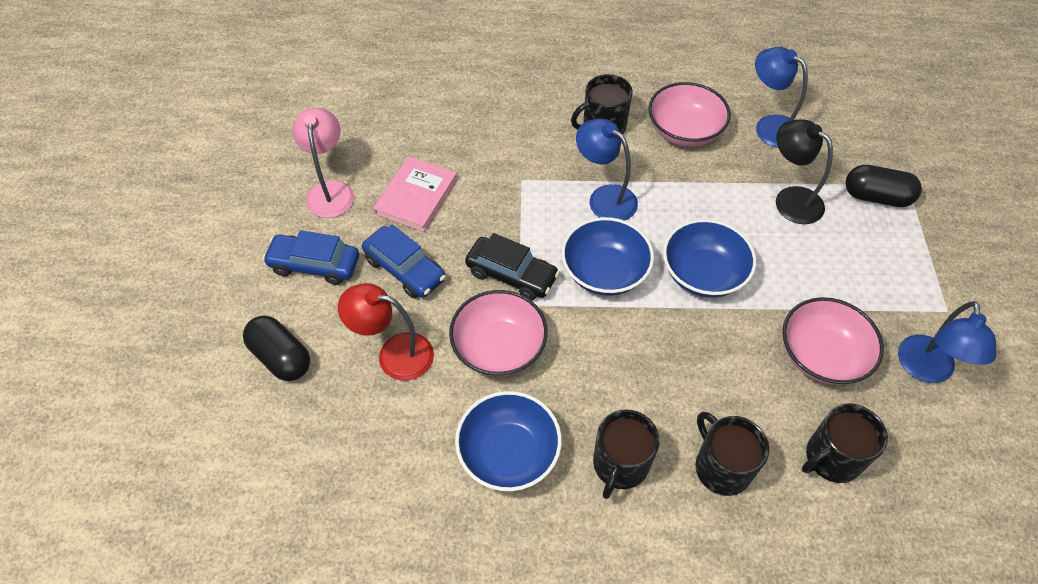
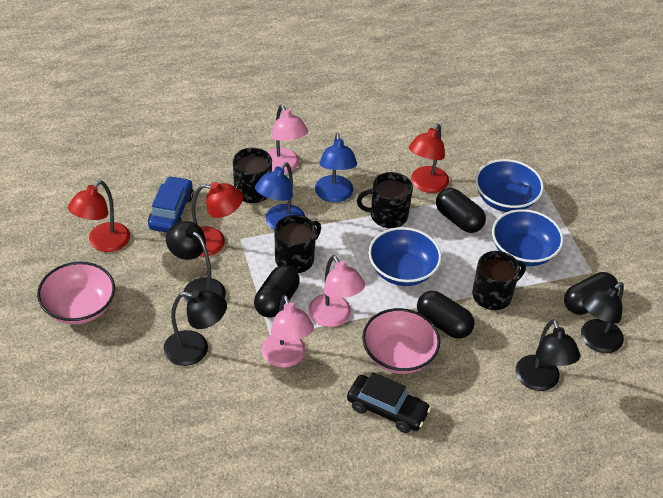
black capsule: [243,315,310,381] [845,165,922,207] = 2 -> [254,265,300,318] [417,291,474,339] [436,188,486,233] [564,272,619,315] = 4
black lamp: [776,119,833,224] = 1 -> [163,290,227,366] [166,221,226,304] [515,319,580,391] [581,282,624,353] = 4
blue car: [263,230,359,285] [362,225,446,298] = 2 -> [148,176,194,233] = 1
blue lamp: [576,118,638,221] [755,47,808,148] [898,301,996,383] = 3 -> [255,162,305,230] [315,133,357,203] = 2
pink book: [373,156,457,232] = 1 -> none = 0
pink bowl: [449,290,548,377] [648,82,731,147] [782,297,884,385] = 3 -> [37,262,115,325] [362,308,440,374] = 2
pink lamp: [292,108,354,218] = 1 -> [261,295,314,368] [267,105,308,174] [308,255,365,327] = 3
red lamp: [338,283,434,381] = 1 -> [68,181,130,252] [191,182,243,257] [409,124,449,193] = 3

